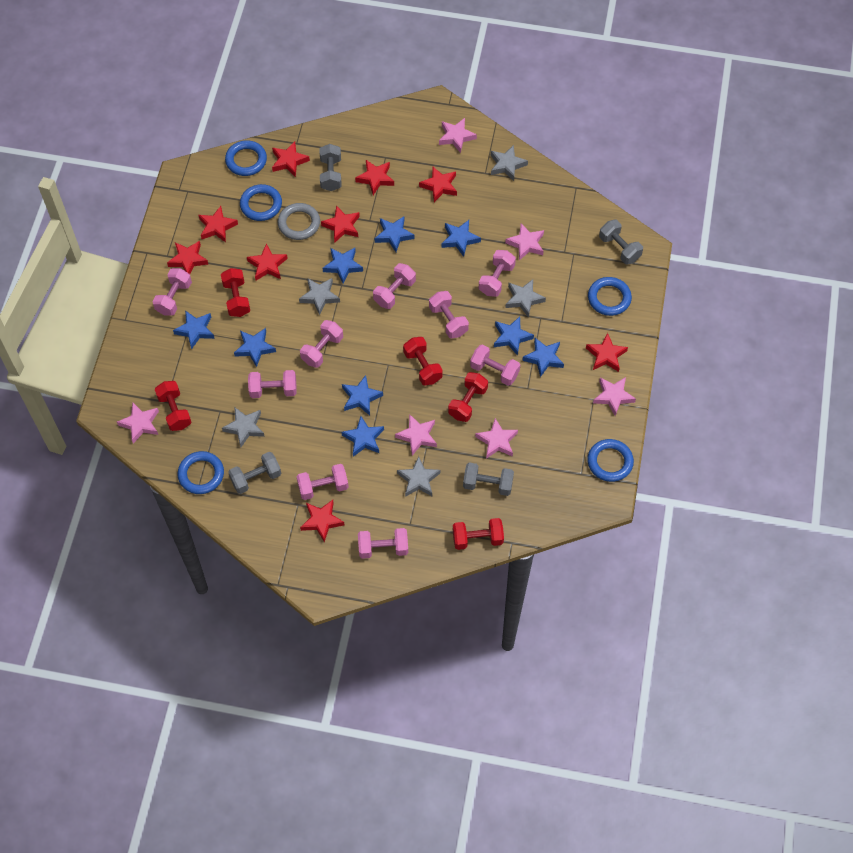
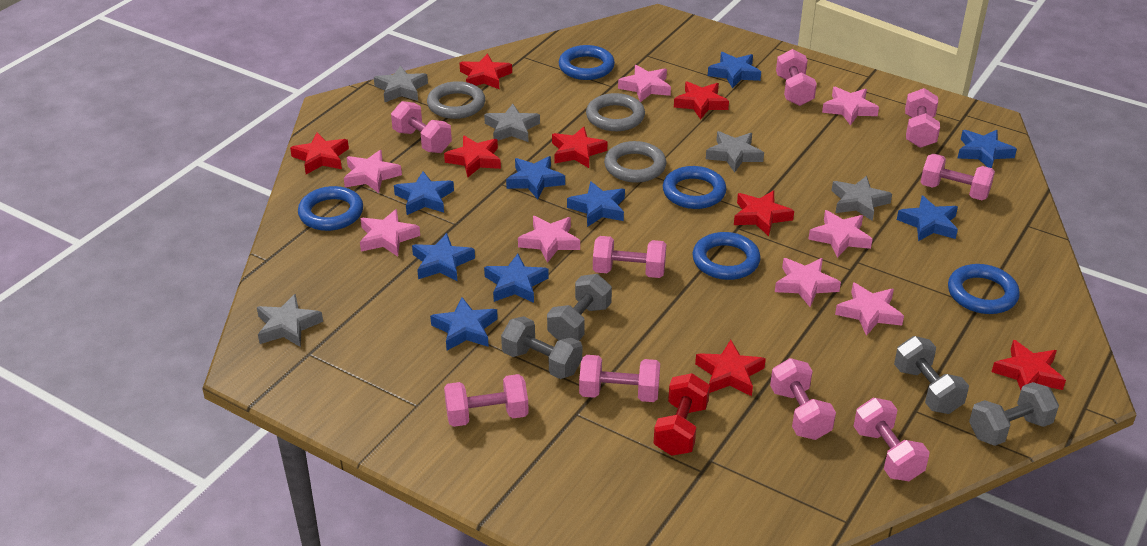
grey ring: [278,203,320,240] = 1 -> [427,81,485,119] [586,93,645,131] [604,141,666,183] = 3
pink star: [117,403,159,443] [395,414,437,456] [439,118,477,153] [475,418,518,459] [505,223,544,261] [593,377,636,416] = 6 -> [344,150,402,193] [360,209,420,256] [518,216,580,263] [618,65,671,102] [775,258,841,307] [808,210,873,258] [822,87,879,125] [835,282,904,336] = 8
red dumbbell: [155,381,191,431] [221,268,250,317] [403,337,443,385] [448,372,488,422] [453,518,504,550] = 5 -> [654,373,710,456] = 1
red star: [167,241,208,274] [198,206,238,242] [247,244,288,280] [272,141,310,177] [300,500,345,542] [321,205,360,243] [355,160,394,195] [419,167,457,202] [586,333,628,372] = 9 -> [290,133,349,174] [444,135,501,177] [460,53,512,89] [552,127,607,168] [674,81,729,120] [695,340,766,396] [734,190,794,236] [992,340,1066,390] = 8

